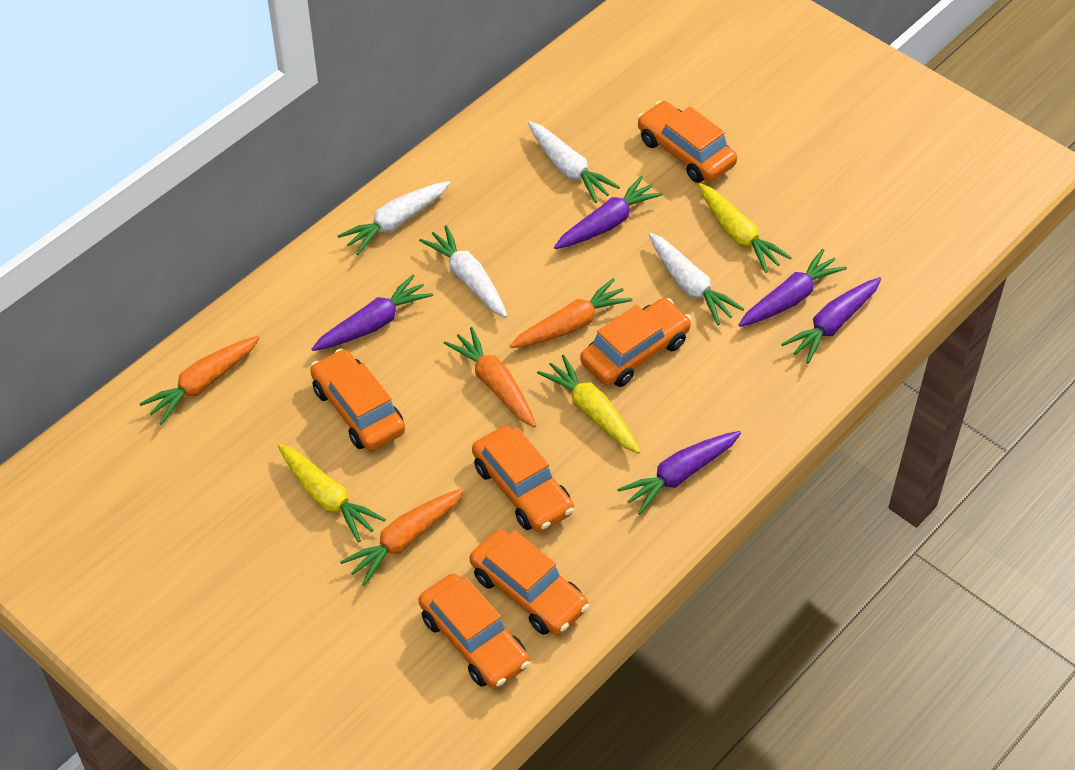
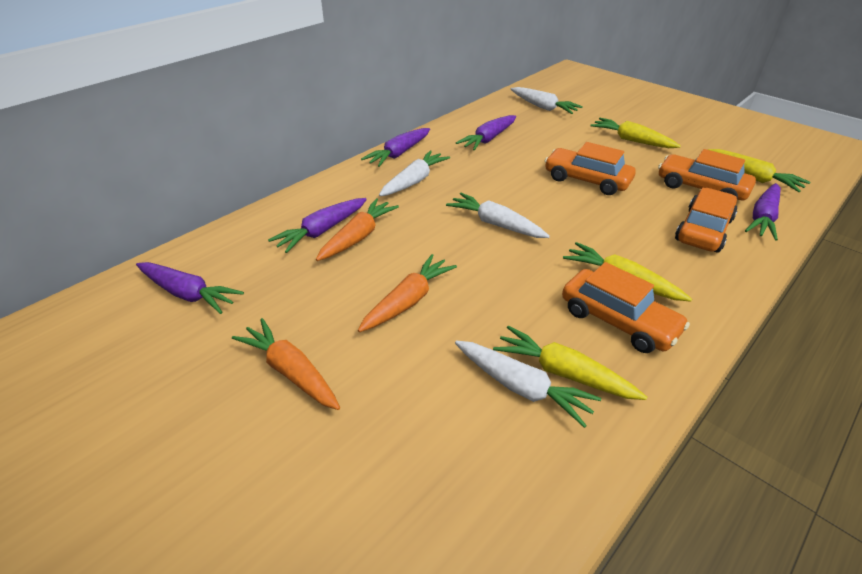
orange car: [310,349,405,451] [419,574,530,689] [470,529,589,635] [472,426,574,532] [580,298,692,387] [637,101,737,183] = 6 -> [545,142,636,195] [562,262,690,353] [658,149,756,200] [675,188,737,252] = 4
orange carrot: [139,336,260,425] [340,488,465,586] [444,327,536,427] [510,278,633,348] = 4 -> [232,318,340,410] [316,198,399,261] [358,254,457,332] = 3
yellow carrot: [278,443,386,542] [537,355,640,454] [698,183,792,273] = 3 -> [493,326,647,400] [563,242,692,302] [591,118,681,148] [708,149,811,192] = 4

